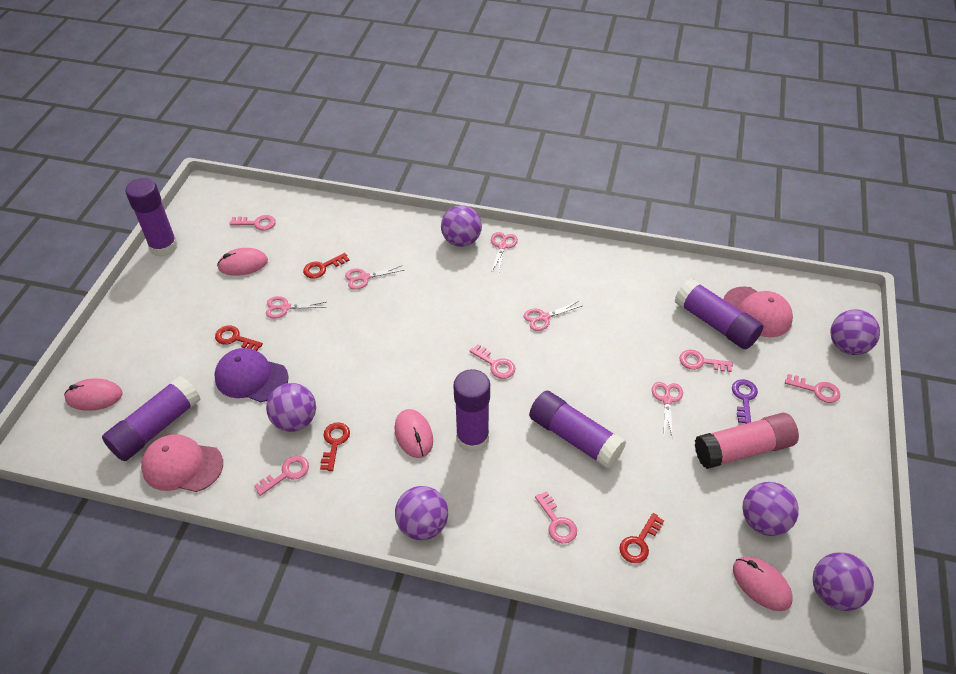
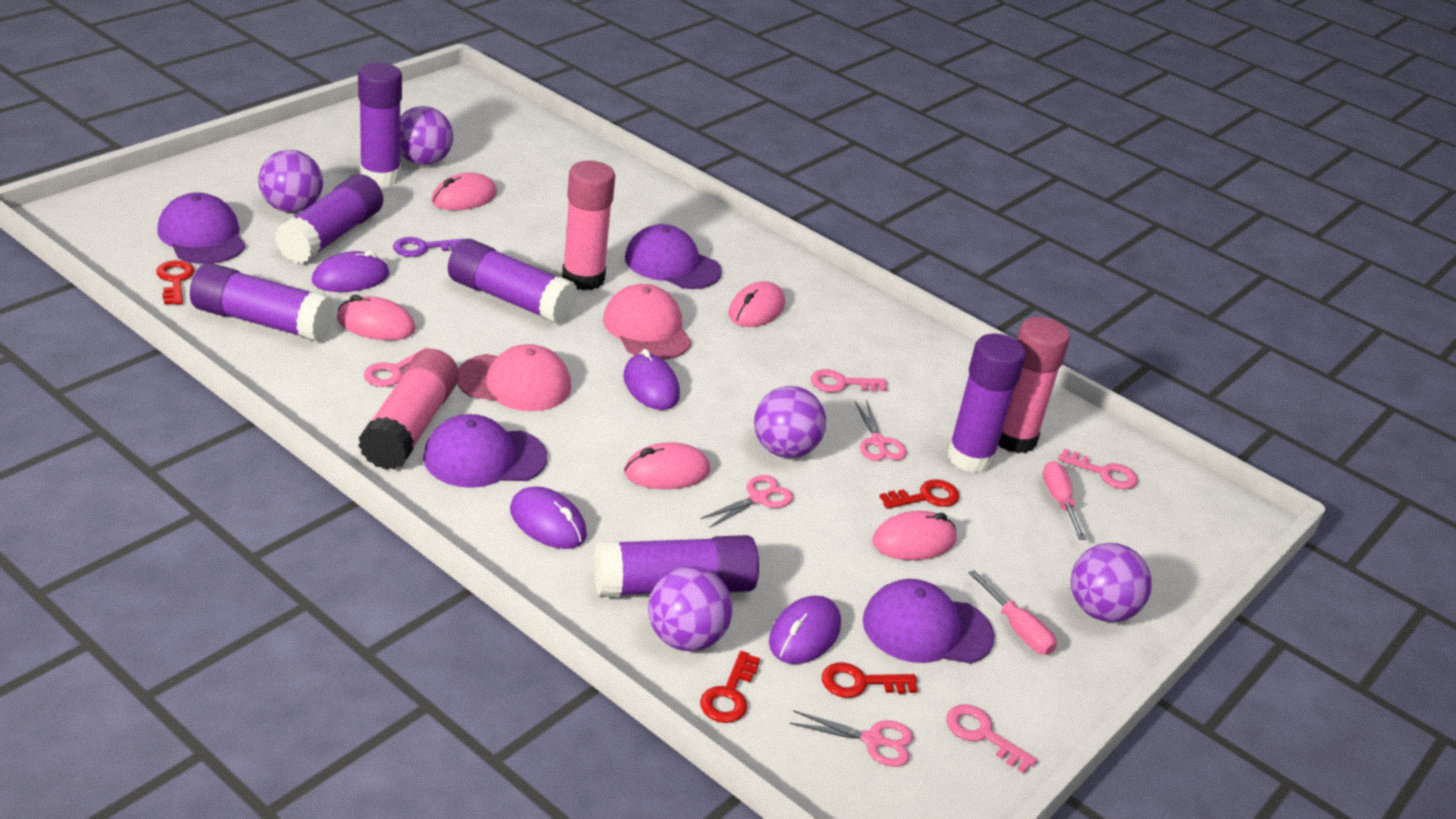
pink glue stick: [695,413,799,469] = 1 -> [358,349,459,470] [562,161,615,291] [998,317,1070,454] = 3
pink key: [230,215,276,230] [254,456,309,496] [470,344,515,379] [535,491,577,543] [679,350,733,372] [785,374,840,403] = 6 -> [364,348,428,387] [811,369,887,392] [946,704,1037,773] [1058,448,1138,489] = 4
pink mouse: [64,379,122,411] [217,248,268,276] [394,409,433,458] [733,557,793,611] = 4 -> [337,295,416,340] [431,172,497,210] [624,442,710,489] [728,281,785,327] [872,511,957,560] = 5
pink scissors: [266,296,326,319] [345,265,404,290] [491,232,518,273] [523,301,582,331] [652,382,683,438] = 5 -> [700,475,793,528] [790,710,913,767] [855,399,906,461] = 3
pink screwdriver: none = 0 -> [968,570,1057,655] [1043,461,1086,540] = 2
purple ball: [266,383,316,432] [395,486,448,540] [441,206,482,247] [743,482,799,536] [813,552,874,611] [831,309,880,355] = 6 -> [258,150,323,213] [400,106,453,165] [648,566,733,651] [754,386,826,458] [1071,543,1152,622] = 5
purple cap: [214,348,289,402] = 1 -> [157,192,245,264] [423,414,547,488] [625,224,722,289] [863,579,994,664] = 4
purple glue stick: [102,376,201,461] [125,178,178,257] [453,369,490,453] [529,391,626,469] [674,278,763,349] = 5 -> [190,263,335,342] [275,174,383,264] [358,63,402,186] [448,239,578,324] [594,535,759,597] [948,334,1026,473] = 6
purple mouse: none = 0 -> [312,250,390,292] [510,487,587,549] [623,349,680,410] [769,596,841,664] = 4

